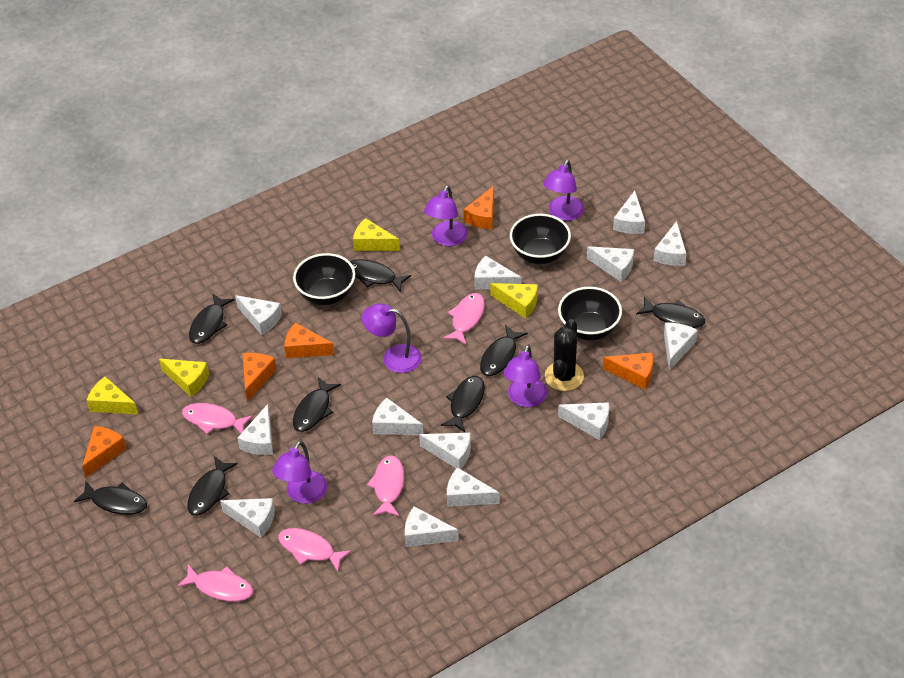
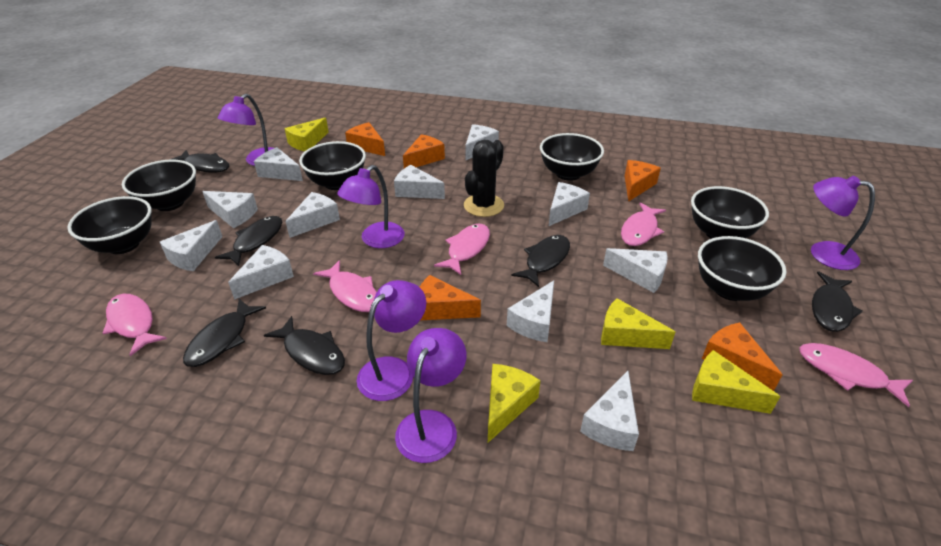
black bowl: [293,253,355,305] [510,214,571,264] [558,287,622,340] = 3 -> [67,196,152,254] [122,160,196,211] [299,141,366,190] [540,133,604,181] [691,186,769,239] [698,236,786,301] = 6
black fish: [74,481,147,515] [187,456,238,515] [189,293,235,344] [293,377,341,432] [350,259,411,292] [441,376,485,432] [480,325,528,376] [636,297,705,328] = 8 -> [169,150,229,173] [183,299,266,367] [215,216,282,266] [264,316,345,375] [511,235,570,287] [812,272,863,332] = 6
white cheese: [220,498,275,538] [235,295,282,335] [238,404,273,455] [372,398,423,436] [405,506,459,547] [419,433,471,469] [447,467,500,507] [474,256,522,289] [558,402,609,440] [587,246,634,282] [613,191,645,234] [653,221,687,266] [664,323,698,371] = 13 -> [160,220,223,271] [202,191,258,228] [228,245,294,300] [254,147,303,181] [285,192,340,238] [394,165,445,199] [465,124,499,161] [507,280,554,342] [548,182,590,227] [580,371,639,451] [603,248,668,293] = 11

